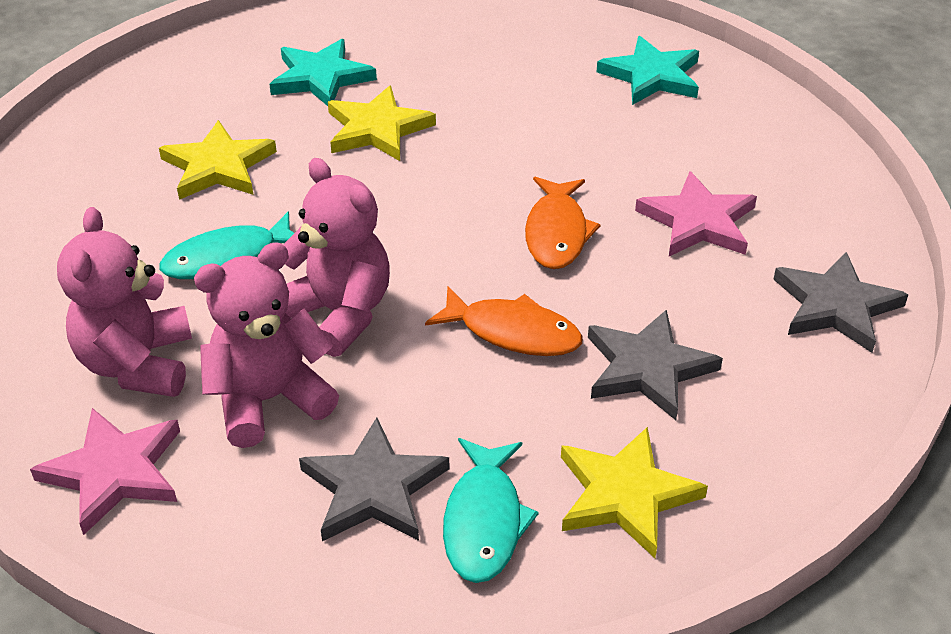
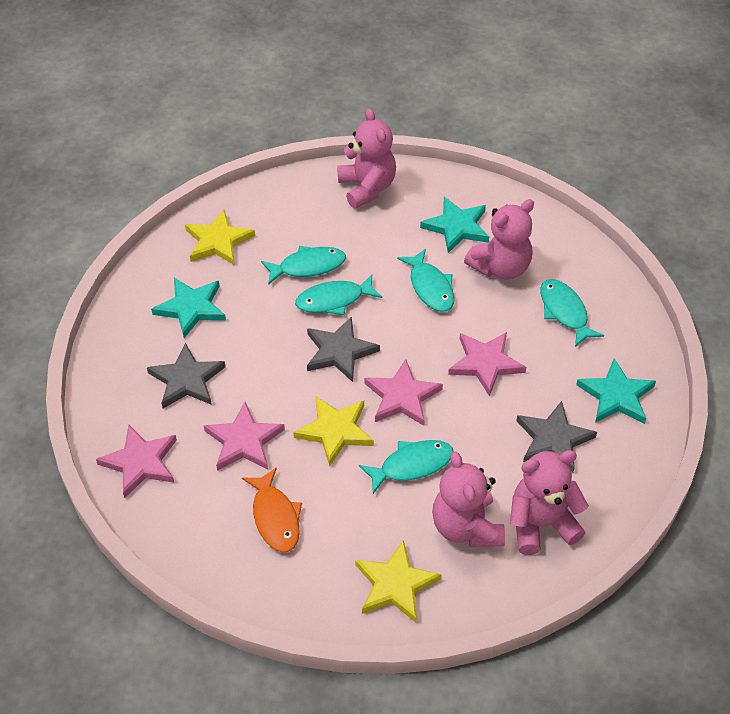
orange fish: [425,286,583,356] [525,177,601,269] = 2 -> [242,468,302,552] = 1
pink star: [30,408,180,535] [635,171,757,256] = 2 -> [96,425,177,498] [204,402,285,471] [365,359,443,426] [448,332,526,396] = 4
pink teddy bear: [57,207,192,397] [194,242,339,448] [283,158,390,357] = 3 -> [337,108,396,209] [432,451,505,547] [464,199,534,280] [510,450,589,555] = 4
turquoise fish: [159,212,294,279] [443,438,539,583] = 2 -> [261,246,346,285] [295,274,382,315] [359,440,454,494] [397,248,454,312] [540,279,604,347] = 5
turquoise star: [269,39,377,106] [597,36,699,105] = 2 -> [151,278,226,338] [420,197,489,253] [576,358,656,424] = 3

